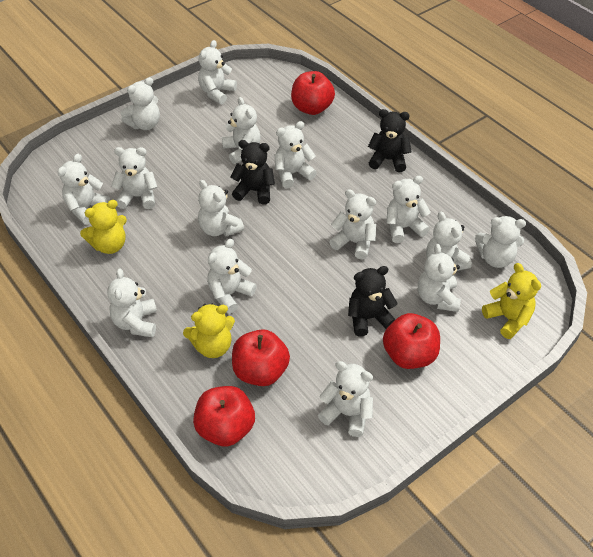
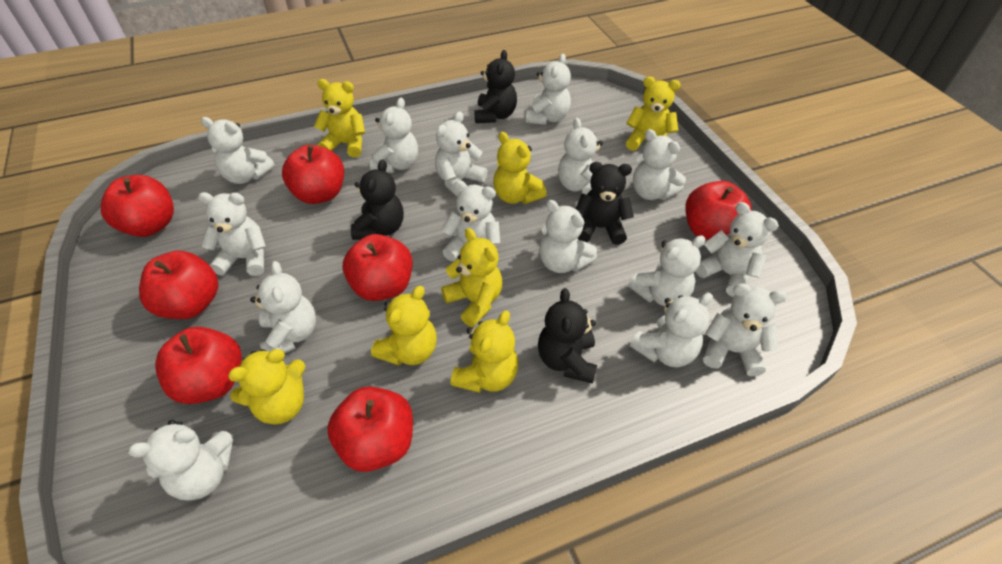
black teddy bear: [230,140,275,205] [348,266,398,337] [368,109,412,172] = 3 -> [351,159,404,240] [475,50,517,123] [538,288,597,384] [576,162,634,245] = 4
red apple: [193,386,255,447] [232,329,290,386] [291,71,335,115] [383,313,440,369] = 4 -> [101,175,174,237] [139,251,218,319] [155,327,242,404] [282,145,344,204] [327,386,413,472] [343,234,412,301] [686,181,752,241] = 7
yellow teddy bear: [80,200,127,254] [183,304,235,358] [482,263,541,339] = 3 -> [228,349,305,425] [314,79,365,157] [371,286,437,365] [441,228,503,327] [450,311,518,393] [493,132,547,204] [626,77,680,151] = 7

